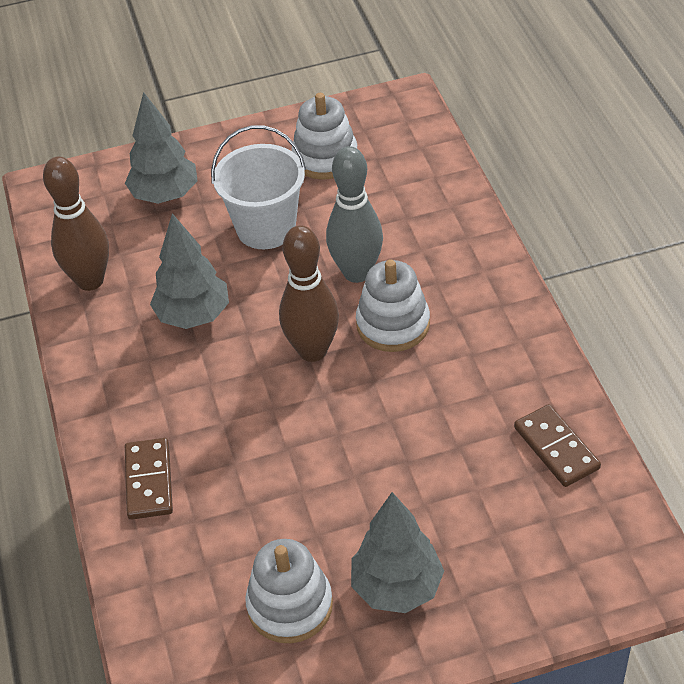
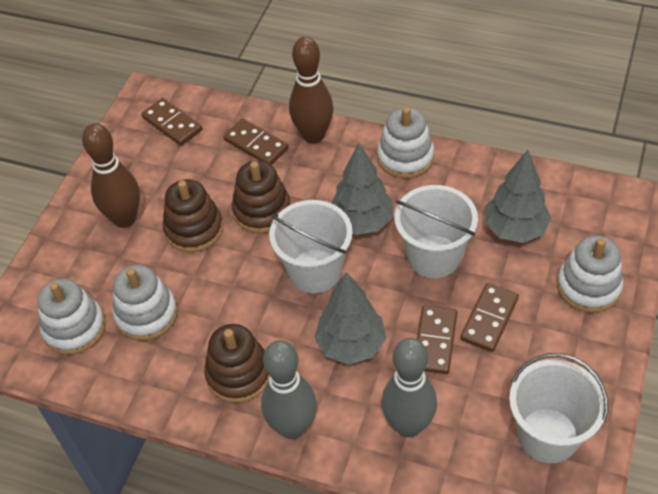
brown domino: [125,438,173,520] [514,404,601,487] = 2 -> [141,98,203,146] [223,118,289,165] [417,305,457,374] [460,283,519,352] = 4
brown stacking toy: none = 0 -> [163,179,223,252] [204,324,270,403] [232,161,291,233] = 3
grey bowling pin: [326,146,383,283] = 1 -> [261,340,317,439] [381,338,437,437] = 2
white bucket: [211,125,306,249] = 1 -> [269,200,353,293] [395,185,478,278] [509,353,608,463] = 3
white stacking toy: [245,539,333,643] [292,93,357,180] [356,259,430,352] = 3 -> [37,278,106,355] [113,265,178,341] [377,107,434,179] [557,235,623,313] = 4

